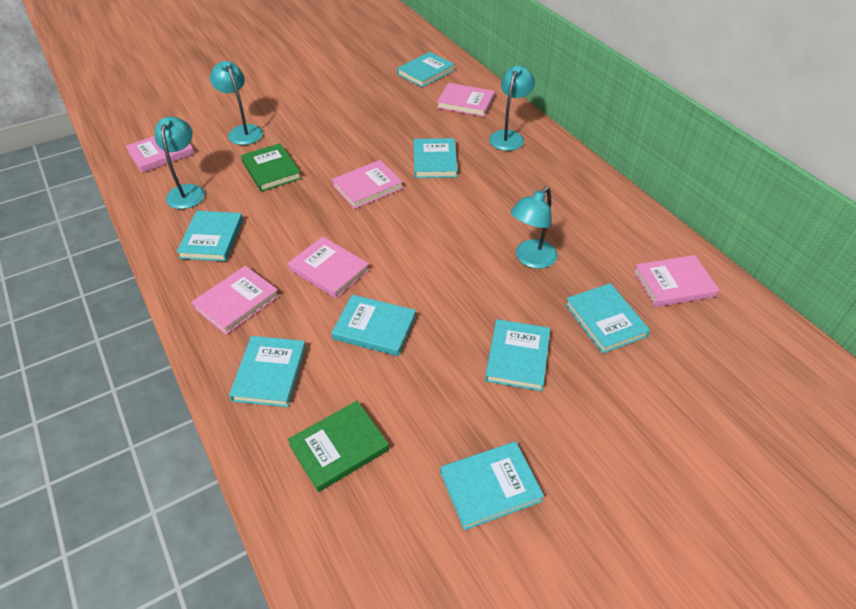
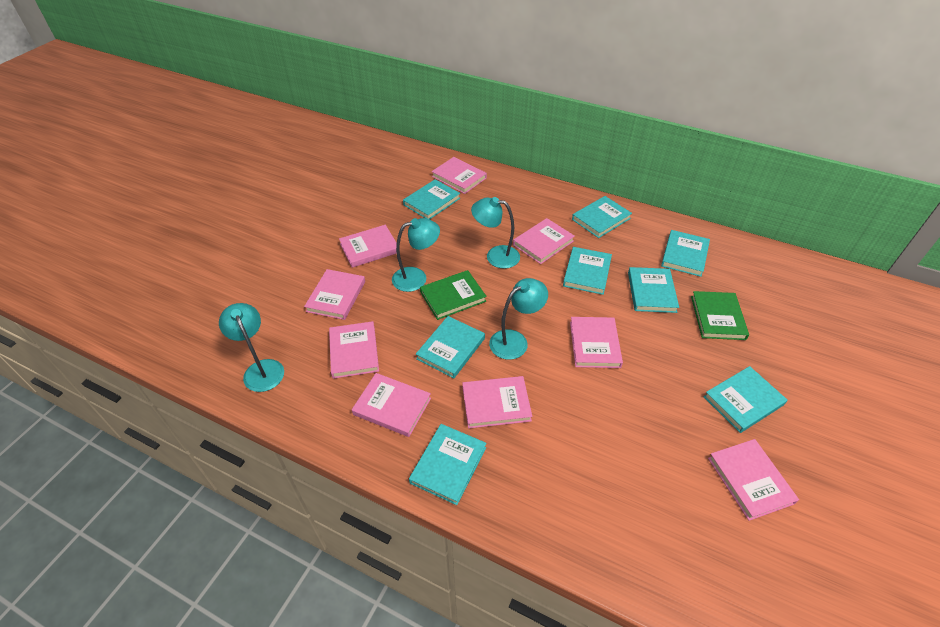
pink book: [126,136,195,173] [191,266,279,335] [288,236,370,298] [332,160,403,209] [437,83,495,117] [634,255,719,307] = 6 -> [304,269,365,320] [329,321,379,379] [339,225,397,268] [352,373,431,437] [432,157,487,194] [462,376,532,428] [513,218,575,264] [570,317,623,368] [708,439,799,521] = 9

